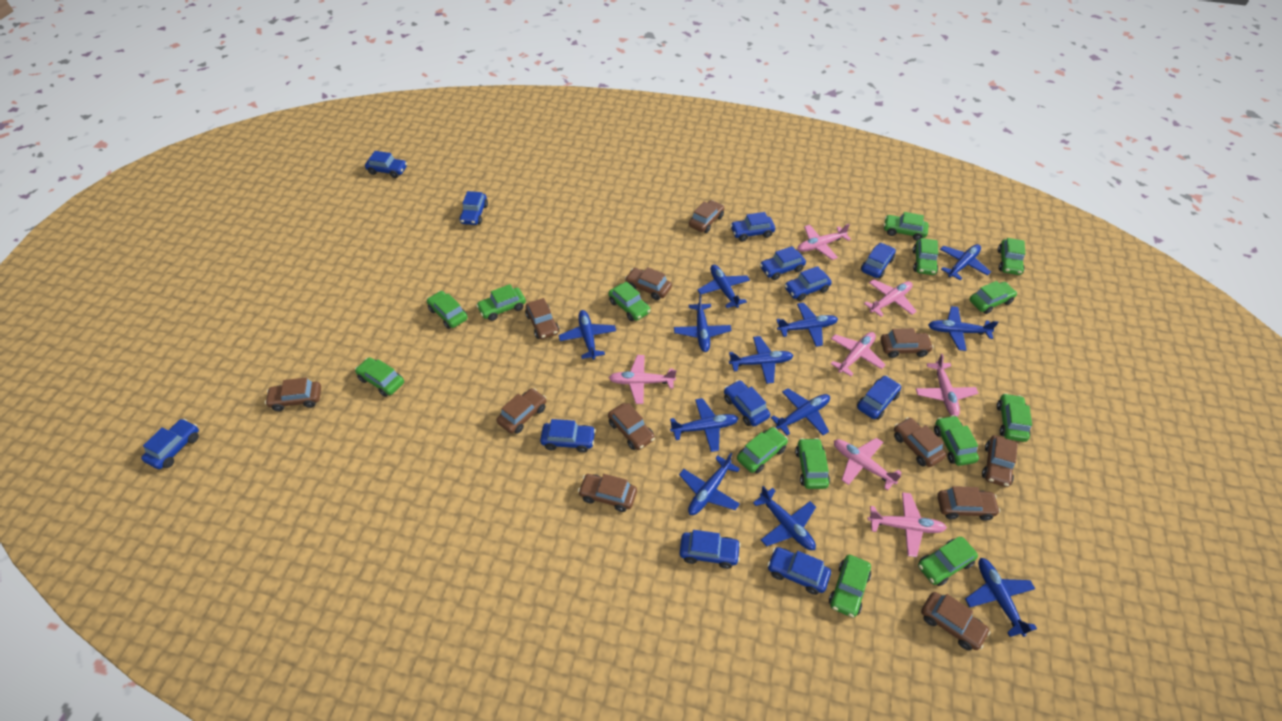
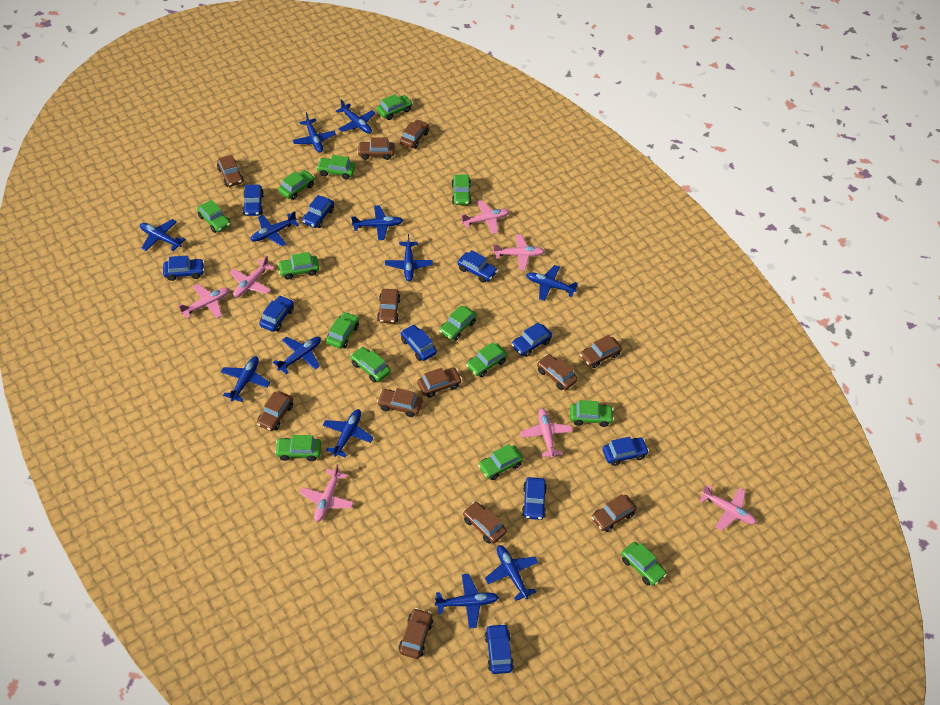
blue car: [141,419,199,469] [365,151,407,178] [459,191,488,225] [540,419,596,453] [680,530,741,569] [724,380,770,426] [730,212,775,241] [760,246,806,280] [767,547,831,595] [785,266,832,301] [857,375,901,420] [861,243,896,279] = 12 -> [163,256,204,281] [243,185,264,216] [259,295,294,332] [302,195,334,228] [401,324,437,361] [458,250,498,283] [485,624,514,674] [511,323,552,357] [522,477,547,520] [603,437,649,466] = 10

